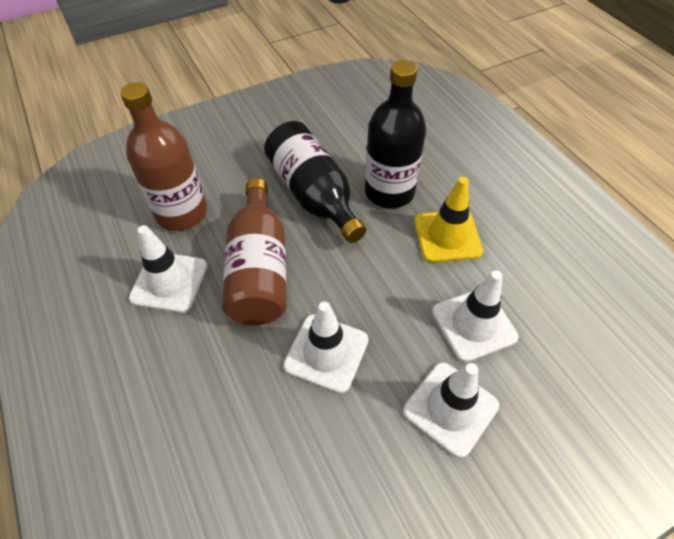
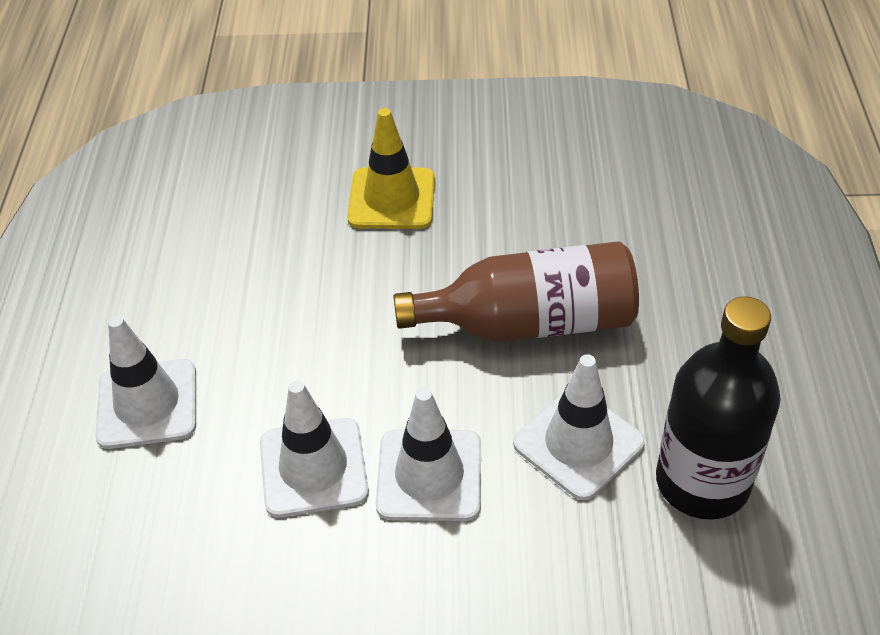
black bottle: [264,121,366,243] [365,60,426,208] = 2 -> [656,296,781,520] = 1
brown bottle: [120,82,207,231] [222,178,287,325] = 2 -> [393,241,639,342] = 1

